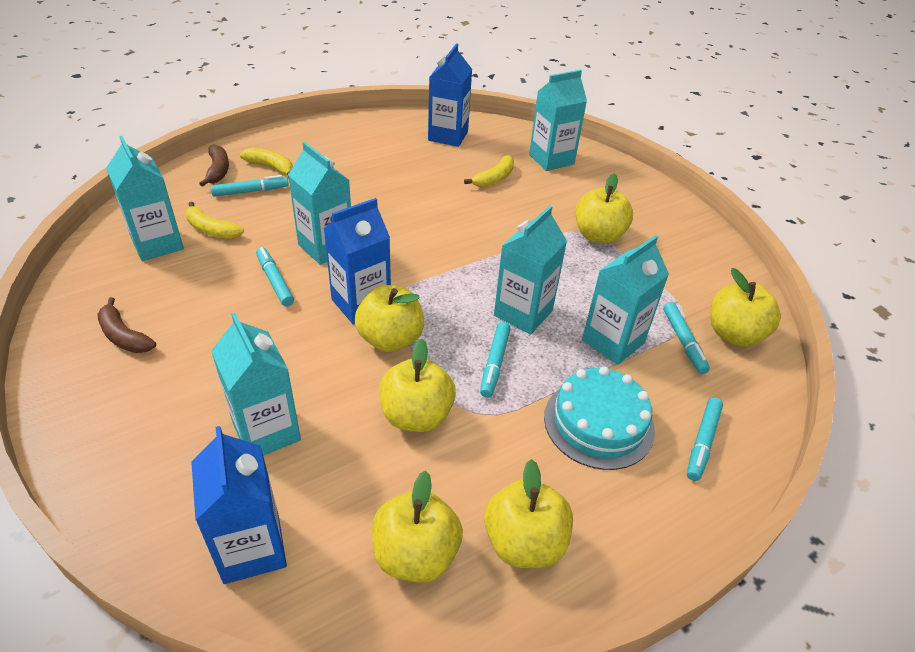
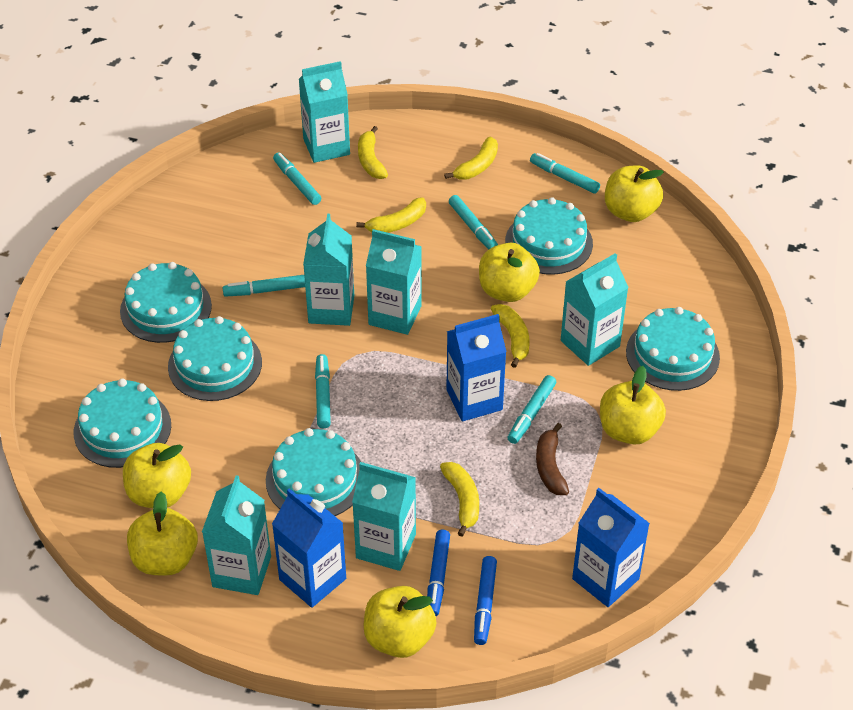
blue marker: none = 0 -> [427,530,450,616] [474,556,497,645] = 2
brown banana: [97,297,156,353] [199,144,229,187] = 2 -> [536,423,569,495] = 1
turquoise cake: [544,366,655,470] = 1 -> [74,379,171,468] [120,262,212,343] [168,316,262,401] [266,428,361,516] [505,197,593,275] [626,307,720,391] = 6
turquoise marker: [211,175,289,197] [256,247,294,306] [480,322,511,398] [663,302,710,374] [687,398,723,481] = 5 -> [223,275,305,297] [273,152,321,205] [315,354,331,428] [449,195,498,249] [508,375,556,444] [530,153,600,194] = 6
yellow banana: [186,202,244,239] [240,148,293,178] [464,155,514,187] = 3 -> [356,197,426,233] [358,126,388,179] [440,462,479,537] [444,137,498,180] [491,304,530,368] = 5

